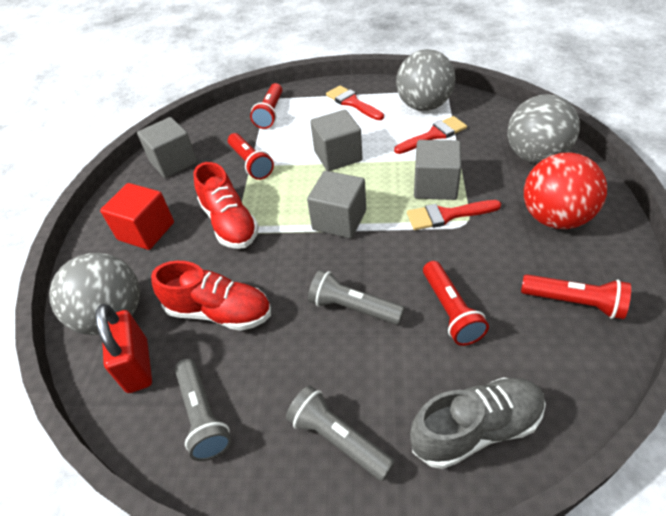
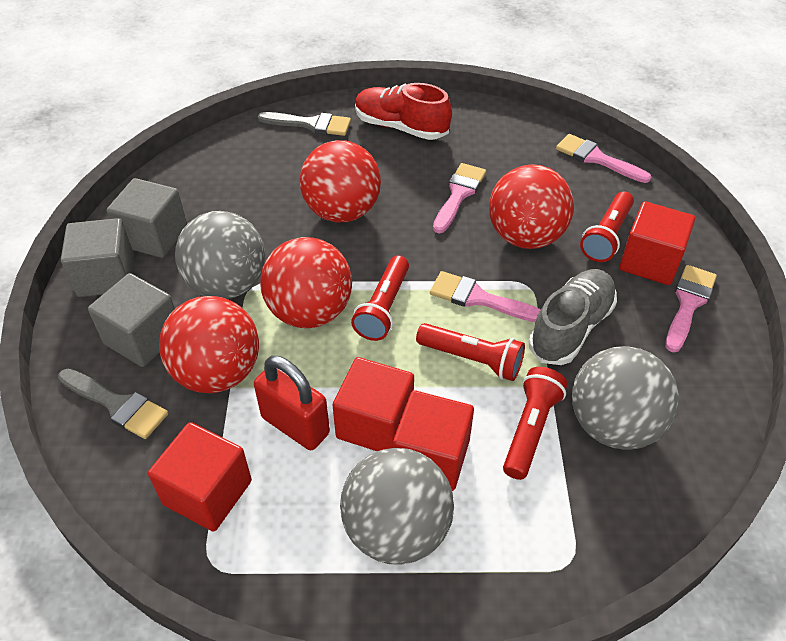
grey brush: none = 0 -> [58,369,168,439] [258,112,351,136] = 2
grey cube: [137,117,197,178] [307,171,366,238] [310,110,362,171] [414,140,462,200] = 4 -> [61,218,134,297] [88,273,175,367] [107,178,187,258] = 3
grey flashlight: [175,358,231,461] [286,385,395,481] [308,270,405,325] = 3 -> none = 0
pink brush: none = 0 -> [430,271,541,322] [433,163,486,233] [556,134,651,183] [665,265,717,353] = 4
red ball: [524,152,607,229] = 1 -> [159,296,259,393] [260,237,352,328] [300,140,381,222] [489,164,574,249] = 4
red brush: [326,85,384,120] [394,116,467,154] [407,200,501,230] = 3 -> none = 0
red cube: [100,183,174,250] = 1 -> [148,422,252,532] [333,357,414,451] [393,390,474,491] [619,201,695,285] = 4
red shoe: [151,261,271,331] [193,162,259,249] = 2 -> [355,83,452,140] = 1

